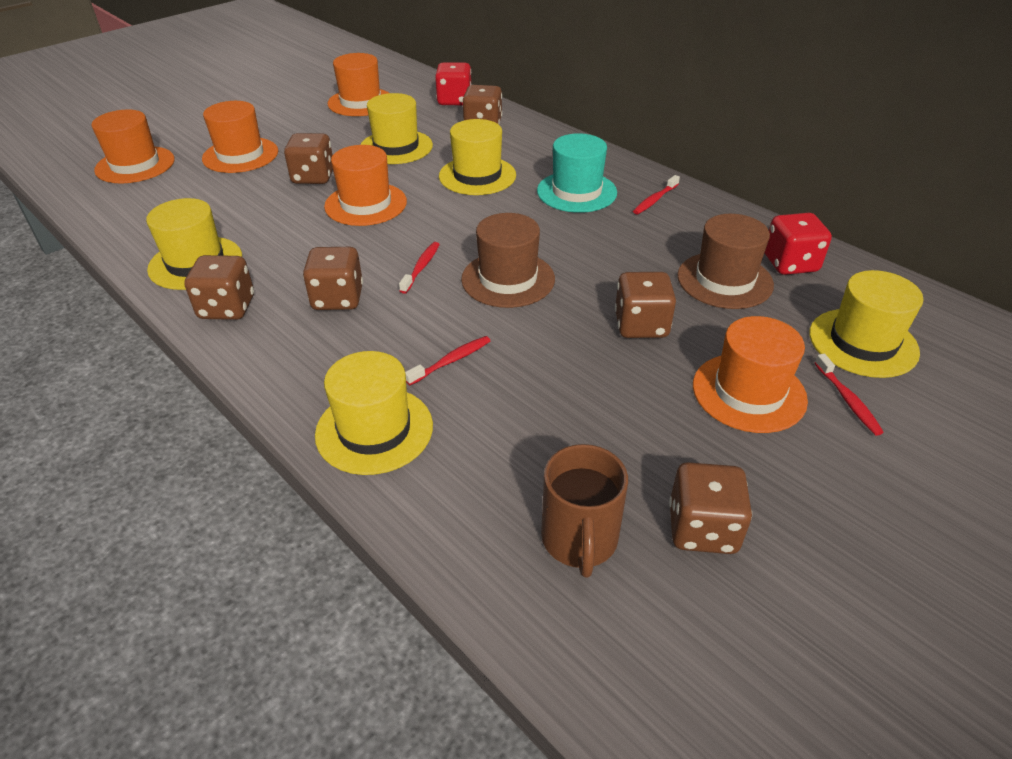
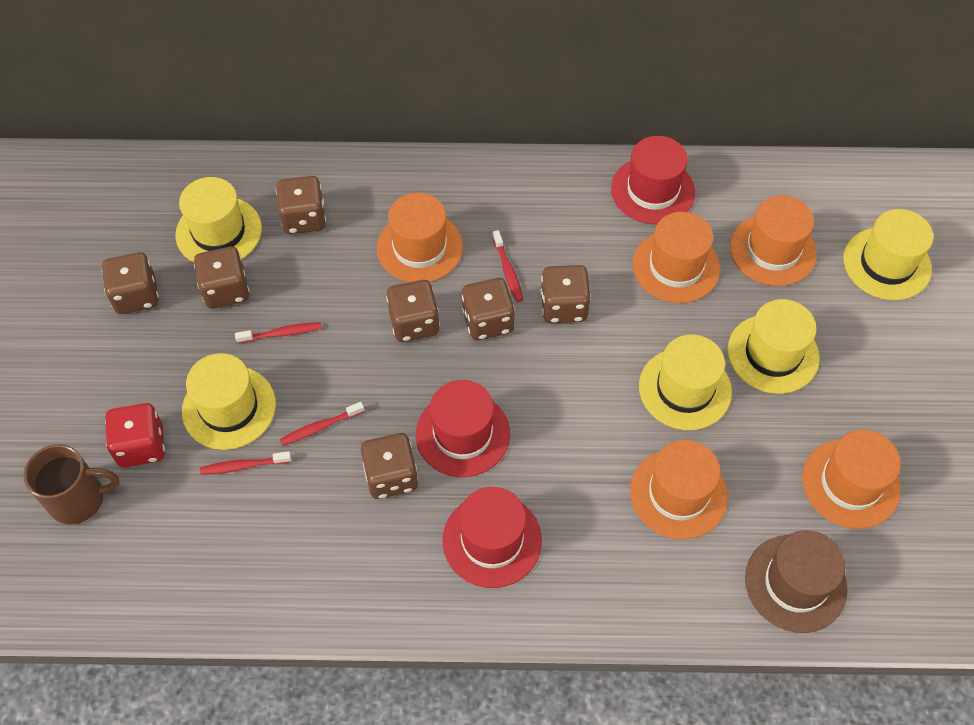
brown dice: [185,255,254,320] [284,133,333,184] [303,247,363,310] [463,85,502,124] [615,272,676,338] [669,462,752,554] = 6 -> [102,252,159,314] [194,247,249,309] [276,176,326,234] [361,433,418,499] [386,280,440,342] [462,278,515,341] [540,265,591,323] = 7
brown hat: [461,213,555,308] [677,214,774,309] = 2 -> [745,530,848,633] = 1
red dice: [435,62,471,105] [765,213,832,275] = 2 -> [105,403,165,467] = 1
red hat: none = 0 -> [416,380,510,477] [443,487,542,588] [611,136,695,224] = 3
turquoise hat: [537,133,617,213] = 1 -> none = 0

